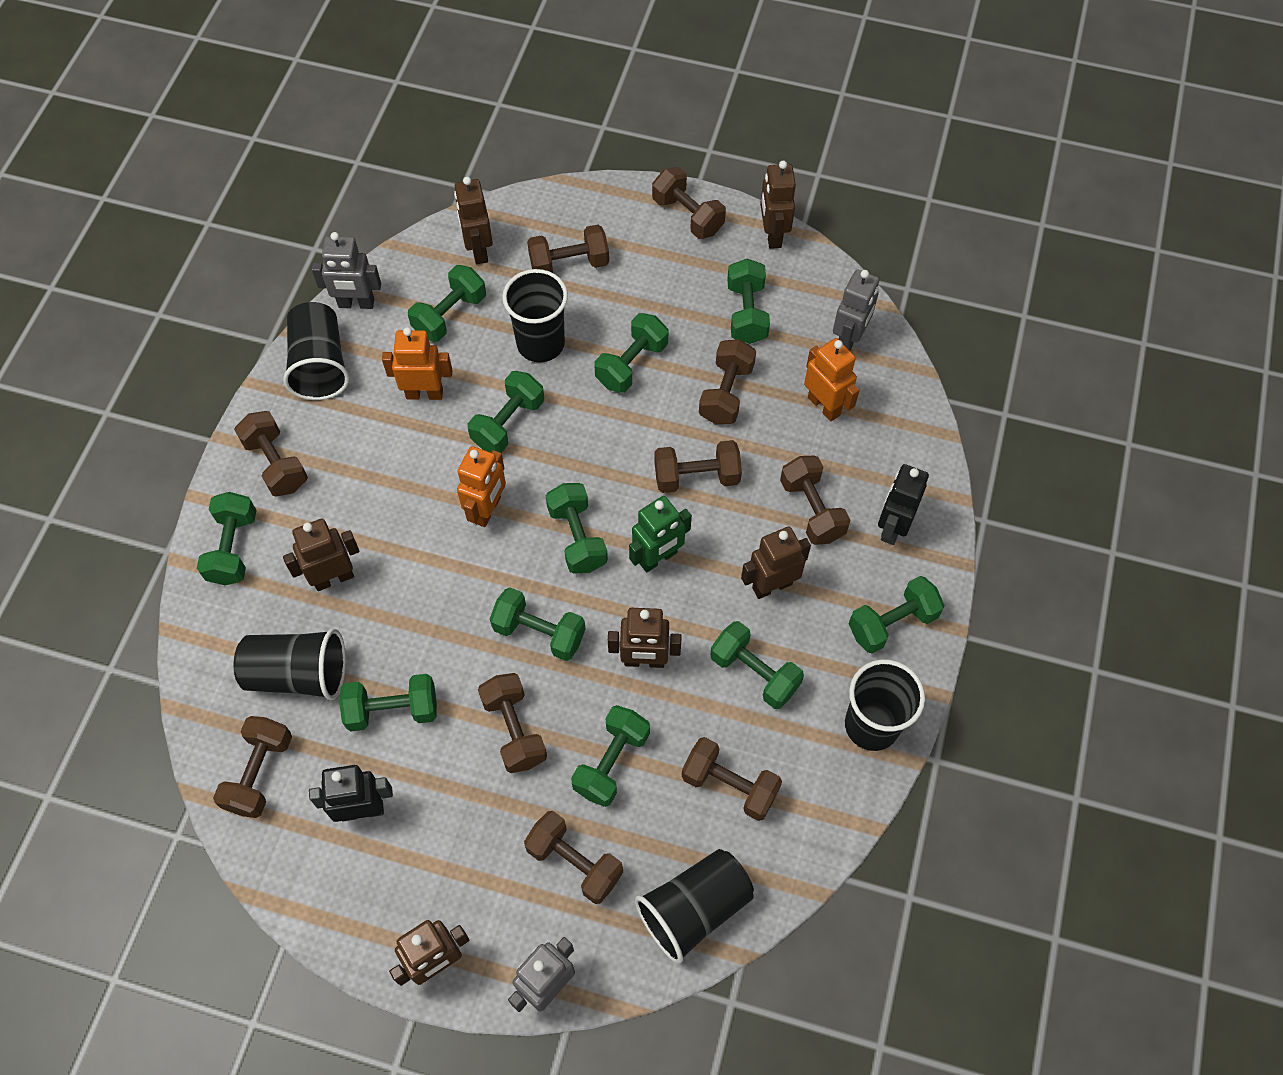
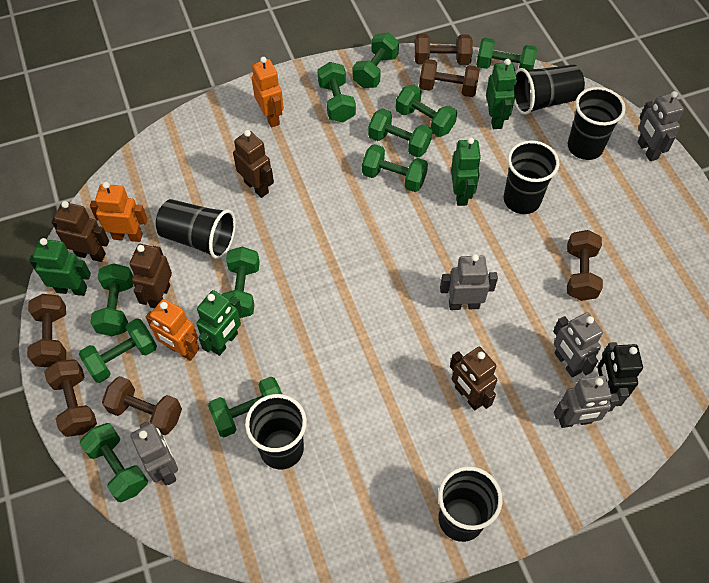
black cup: [234,629,346,700] [283,302,349,400] [502,269,568,362] [635,849,754,964] [845,659,925,751] = 5 -> [156,199,236,259] [245,394,307,469] [438,466,503,542] [504,140,559,214] [514,65,585,115] [568,87,626,160] = 6
black robot: [309,765,393,822] [878,464,929,545] = 2 -> [597,342,643,406] = 1
brown dumbbell: [213,716,292,818] [234,411,308,497] [478,673,547,773] [524,811,623,904] [527,225,609,273] [652,167,726,239] [654,440,742,493] [682,737,782,821] [699,339,756,424] [780,456,850,545] = 10 -> [27,294,66,367] [44,359,97,437] [102,376,182,435] [415,34,473,65] [419,59,480,97] [567,230,603,301] = 6
brown robot: [283,519,360,591] [389,920,469,986] [454,177,493,264] [608,608,682,668] [741,527,811,599] [760,161,796,249] = 6 -> [52,201,109,262] [130,244,172,308] [233,130,274,198] [450,347,497,411] = 4
green robot: [629,496,692,572] = 1 -> [29,238,91,296] [196,290,242,356] [451,137,481,206] [486,59,517,129] = 4
grey robot: [312,232,381,309] [508,937,575,1012] [833,269,879,351] = 3 -> [130,421,178,485] [440,254,498,310] [553,312,603,377] [554,376,619,428] [638,91,684,161] = 5

